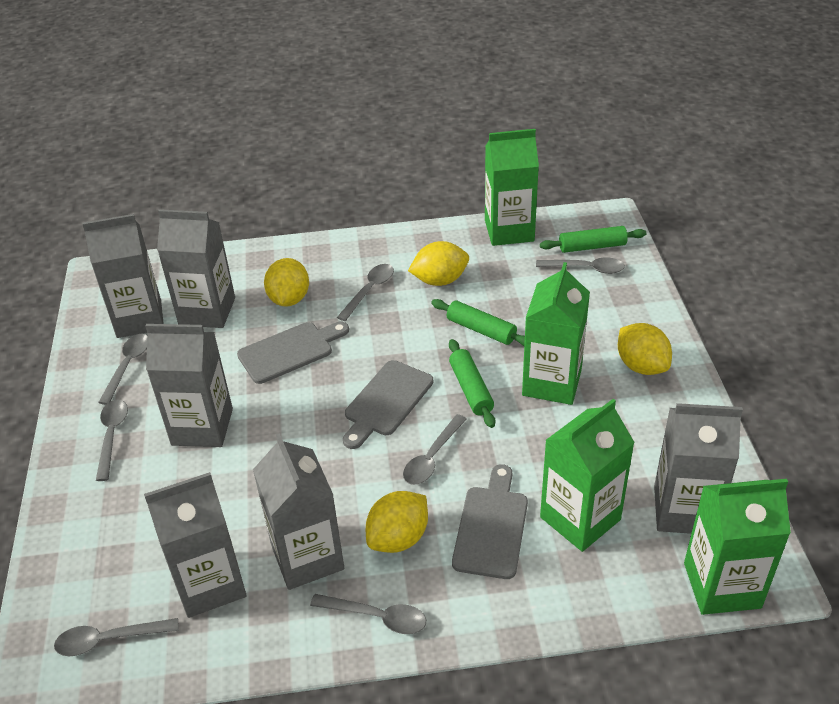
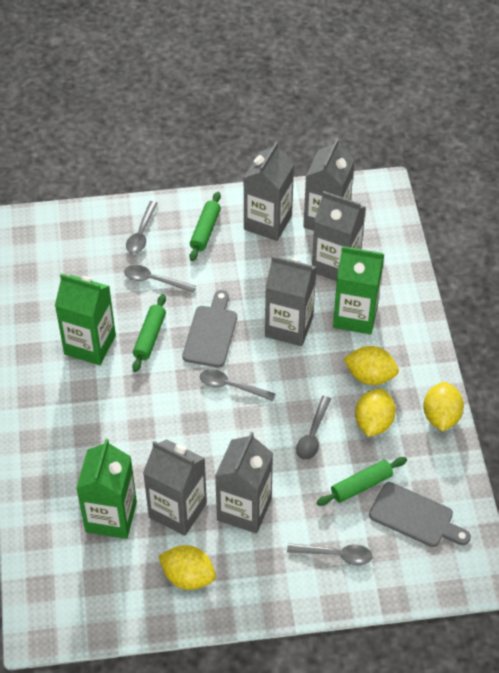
green carton: [485,129,539,246] [522,262,590,405] [540,399,635,552] [684,479,791,615] = 4 -> [55,274,116,365] [76,439,137,539] [333,246,384,335] = 3
grey cutting board: [237,322,349,384] [343,360,434,449] [452,464,528,579] = 3 -> [182,290,237,368] [369,482,471,547] = 2
grey spoon: [54,618,179,656] [96,400,128,481] [98,334,147,405] [310,594,426,634] [337,264,394,321] [403,414,467,485] [536,257,625,274] = 7 -> [124,265,196,293] [126,201,158,254] [200,369,275,401] [287,543,372,565] [296,396,331,460] = 5

